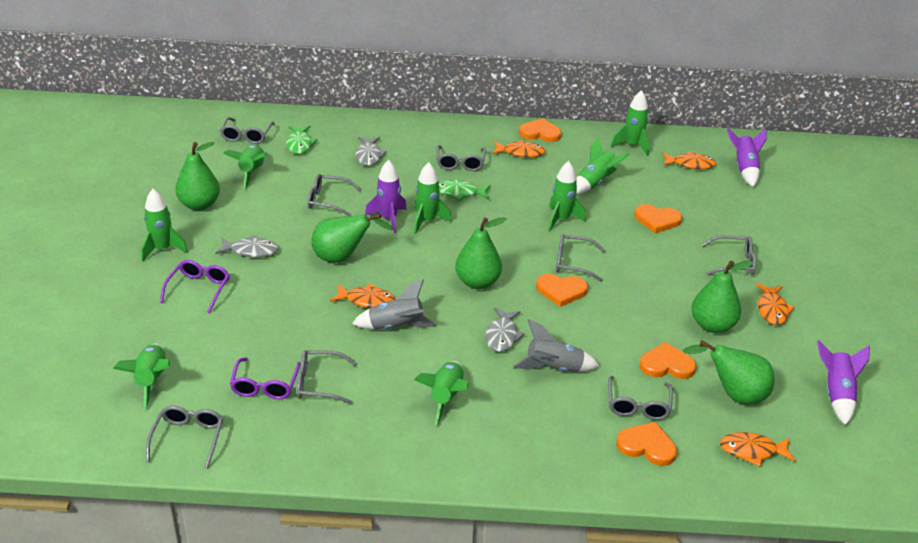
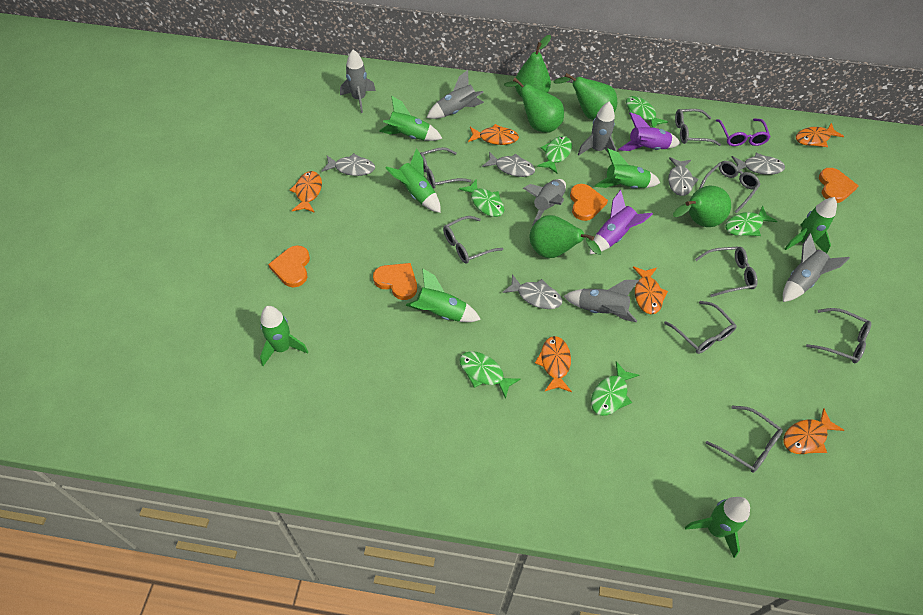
green fish: [286,126,317,154] [439,180,491,201] = 2 -> [459,179,505,217] [459,351,521,399] [537,136,572,173] [591,361,639,416] [626,96,668,128] [726,206,777,236] = 6
green rocket: [113,344,170,409] [141,189,188,262] [223,146,267,189] [414,162,452,234] [414,361,469,426] [548,161,586,231] [576,138,629,195] [611,90,649,156] = 8 -> [260,306,308,366] [379,96,443,141] [385,148,441,213] [406,268,481,322] [594,148,660,189] [685,497,750,558] [785,197,837,253] = 7
grey fish: [215,235,278,257] [355,137,387,166] [485,307,525,352] = 3 -> [322,153,375,176] [482,152,535,177] [502,274,562,309] [668,157,699,196] [732,153,785,175] = 5
grey rocket: [352,279,436,329] [513,319,599,372] = 2 -> [340,49,376,113] [427,70,484,119] [523,179,566,226] [564,280,639,323] [578,102,617,156] [783,233,850,302] = 6
orange fish: [330,284,396,308] [492,140,545,158] [662,151,716,169] [720,432,796,466] [756,283,794,325] = 5 -> [290,171,322,213] [468,124,519,145] [535,336,572,392] [633,266,668,314] [783,408,844,454] [796,123,844,147] = 6
orange heart: [519,118,561,142] [536,274,588,307] [616,422,677,466] [634,204,682,233] [639,342,696,379] = 5 -> [268,245,310,287] [373,263,417,300] [570,184,608,221] [819,168,858,203] = 4
purple glasses: [160,260,230,313] [230,357,301,399] = 2 -> [716,118,770,146] = 1
purple rocket: [365,160,407,233] [727,128,767,187] [817,340,870,425] = 3 -> [590,190,653,254] [618,112,680,151] = 2

